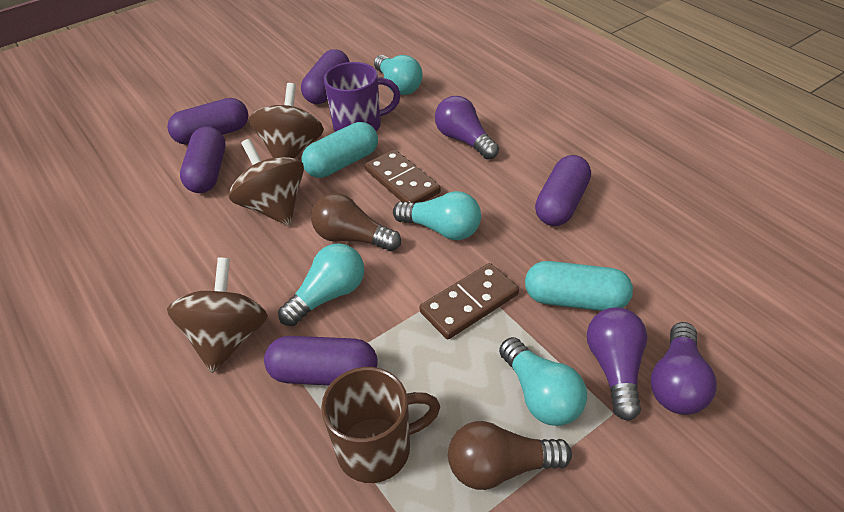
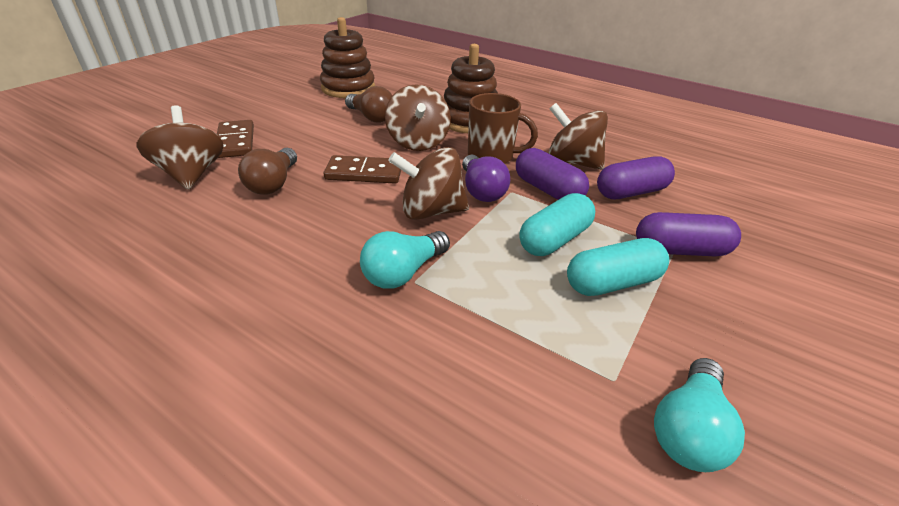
brown spinning top: [167,257,268,373] [229,139,304,226] [249,83,324,158] = 3 -> [137,105,224,190] [385,84,451,151] [388,147,469,220] [549,103,608,170] = 4
brown stacking toy: none = 0 -> [320,17,375,98] [444,44,498,133] = 2
purple capsule: [167,98,248,145] [180,126,226,193] [264,336,377,385] [301,49,349,104] [535,155,591,226] = 5 -> [516,148,589,200] [597,156,675,199] [636,212,741,256] = 3
purple light bulb: [435,96,499,160] [587,307,647,421] [651,322,717,415] = 3 -> [462,155,510,202] = 1
purple mug: [324,62,401,132] = 1 -> none = 0
turquoise light bulb: [278,243,364,326] [374,55,423,95] [393,191,481,240] [499,337,587,426] = 4 -> [360,231,450,289] [654,358,745,472] = 2

